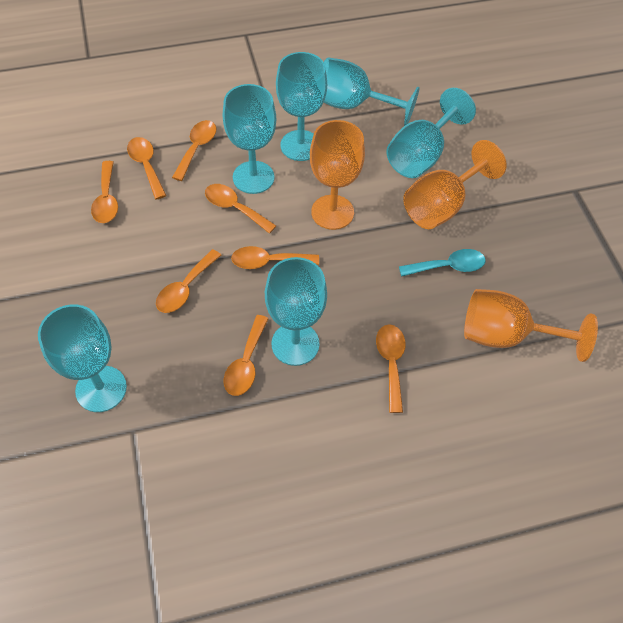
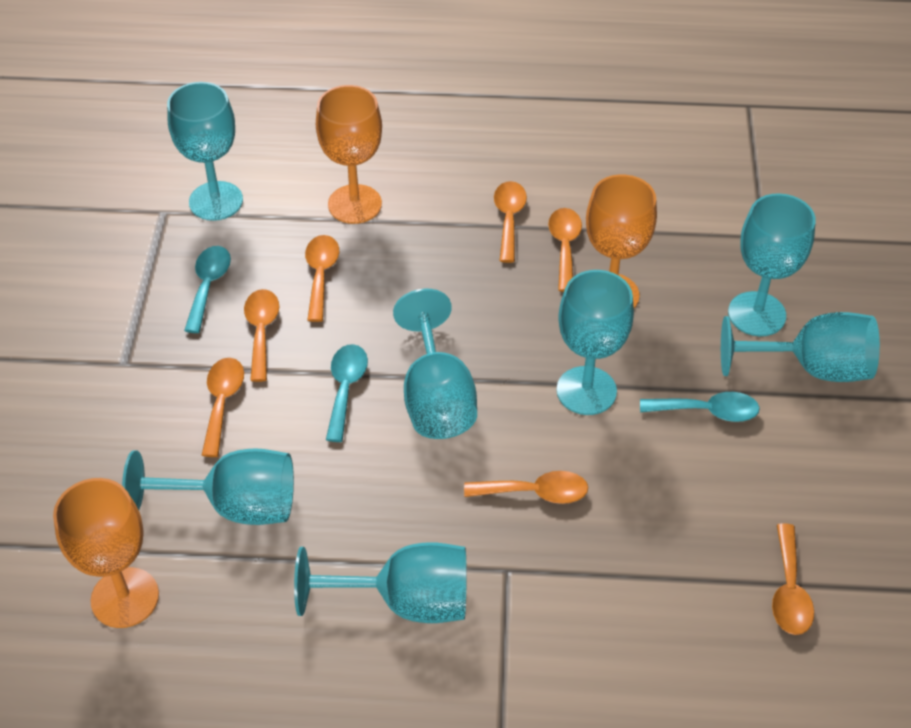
orange spoon: [91,161,118,223] [127,137,166,199] [156,249,221,313] [172,120,216,181] [205,184,276,233] [224,315,269,396] [231,246,319,269] [376,324,406,413] = 8 -> [202,358,244,457] [244,289,279,382] [305,235,339,322] [464,471,588,504] [494,181,527,263] [548,208,582,292] [772,523,814,635] = 7
turquoise goblet: [38,304,127,412] [223,84,276,194] [265,257,327,366] [276,52,327,161] [324,57,419,126] [386,88,476,178] = 6 -> [122,449,294,525] [167,82,243,221] [294,542,467,623] [393,289,477,439] [557,270,634,415] [721,312,880,382] [728,193,816,336] = 7
turquoise spoon: [399,249,486,277] = 1 -> [184,246,231,333] [326,344,368,442] [640,392,760,422] = 3

